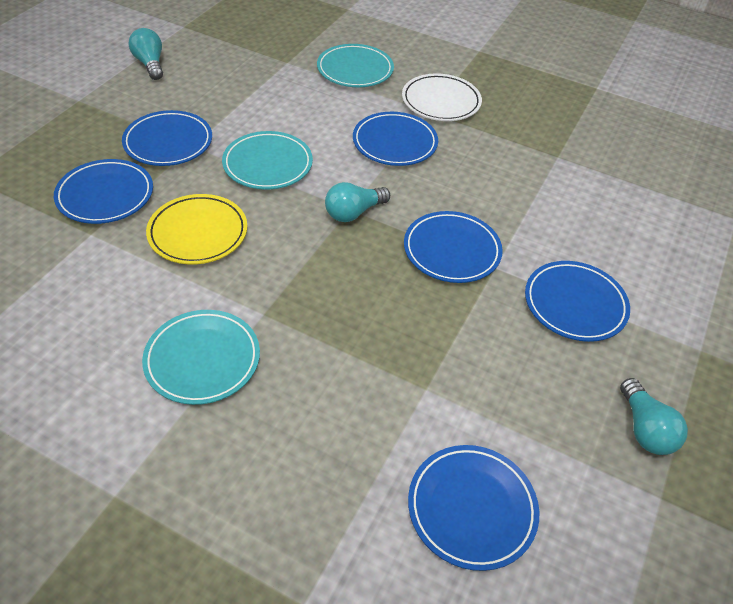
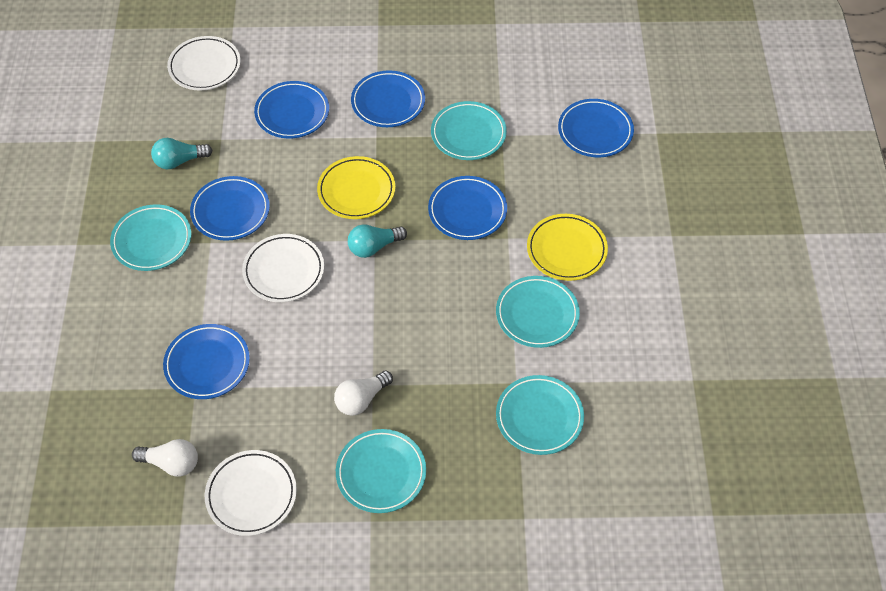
turquoise light bulb: [129,28,163,80] [325,182,390,222] [620,378,688,455] = 3 -> [151,138,212,169] [348,224,407,258] = 2
turquoise plate: [142,310,260,405] [222,131,313,190] [317,44,394,87] = 3 -> [110,205,191,271] [336,429,426,513] [431,101,507,160] [496,276,580,348] [496,375,584,455] = 5
white light bulb: none = 0 -> [132,439,198,477] [334,371,393,416] = 2
white plate: [402,74,482,121] = 1 -> [167,36,241,91] [205,450,297,536] [242,234,324,302] = 3
yellow plate: [146,194,247,264] = 1 -> [317,156,395,219] [527,214,608,281] = 2

